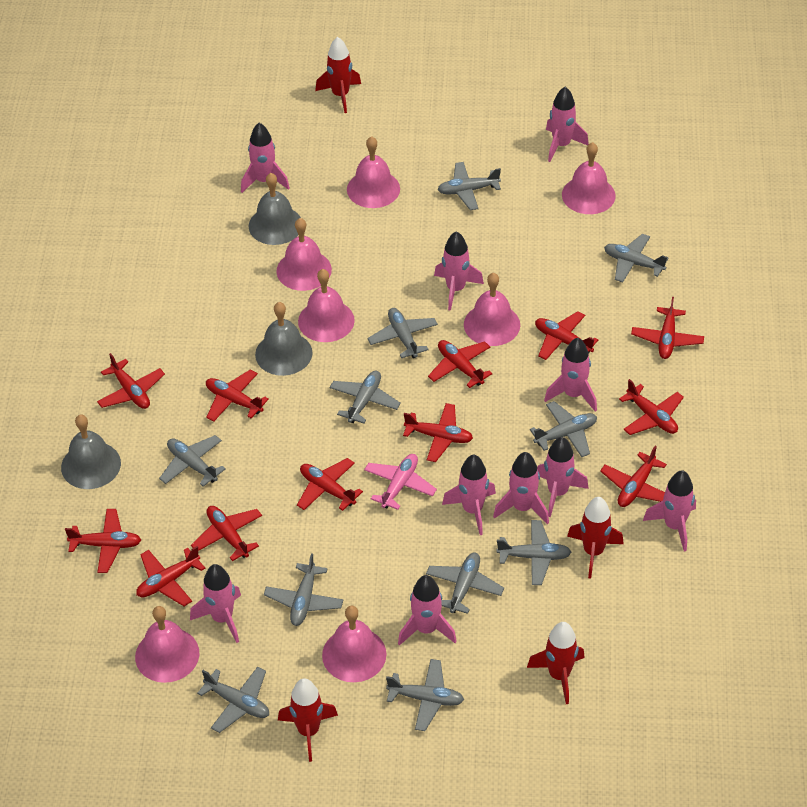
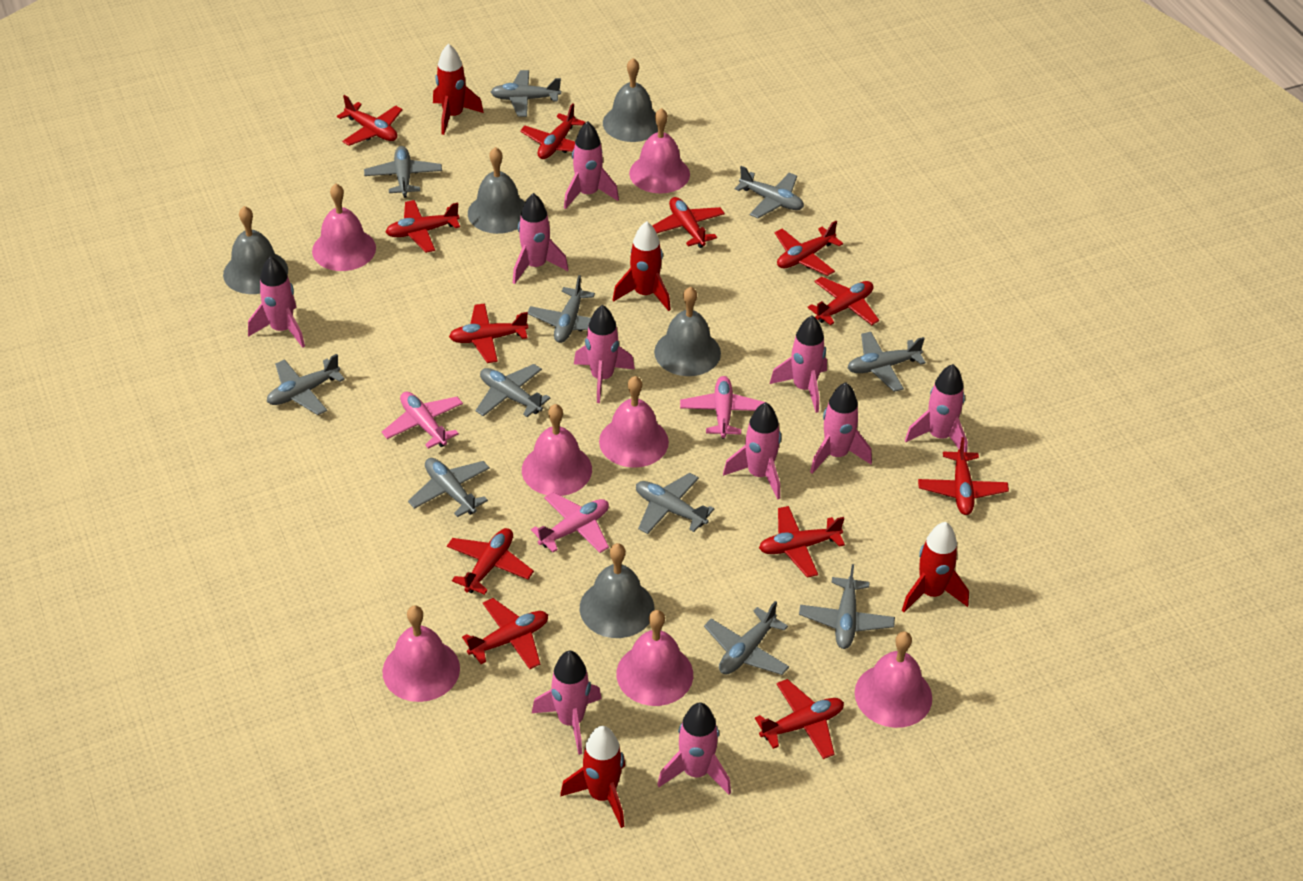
grey bell: [61,415,121,489] [249,173,301,245] [255,302,313,376] = 3 -> [223,206,288,294] [468,147,525,234] [580,543,654,638] [603,58,658,142] [654,287,721,376] = 5
pink plane: [364,454,437,510] = 1 -> [382,392,463,449] [531,492,609,553] [680,376,765,439] = 3

